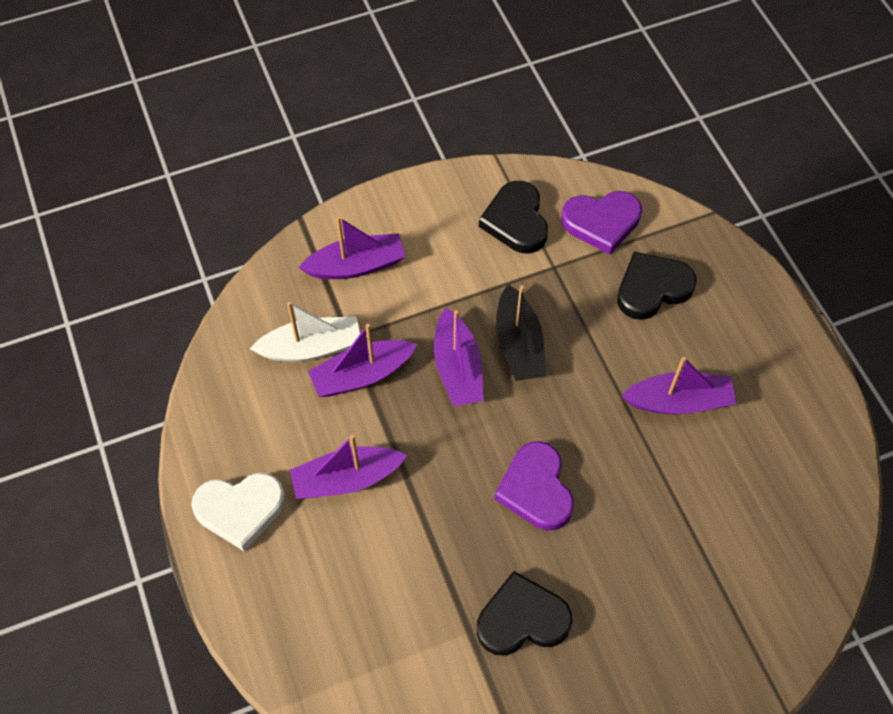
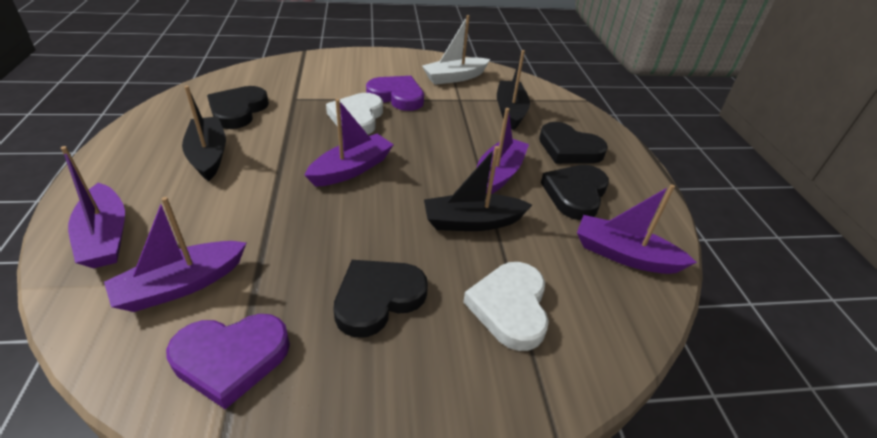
black boat: [496,284,546,381] = 1 -> [182,86,226,181] [424,146,532,231] [497,50,530,130] = 3
black heart: [477,571,573,656] [479,181,548,254] [617,252,696,320] = 3 -> [207,86,269,129] [333,260,428,338] [539,122,608,164] [541,165,609,220] = 4
white heart: [191,473,286,551] = 1 -> [326,93,383,134] [463,262,549,351] = 2

